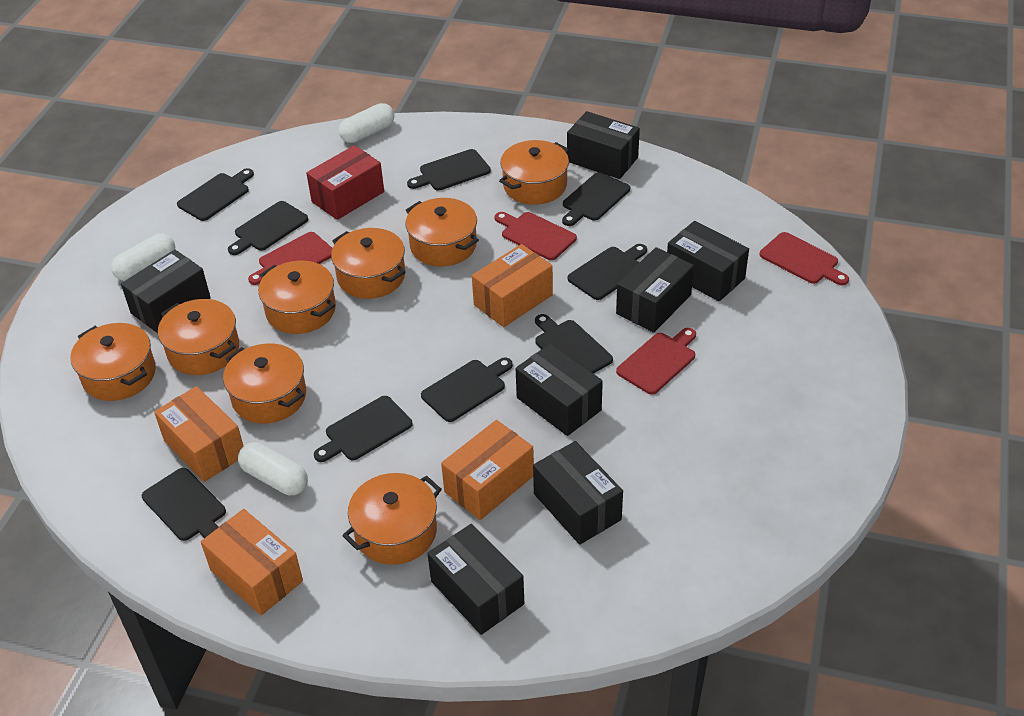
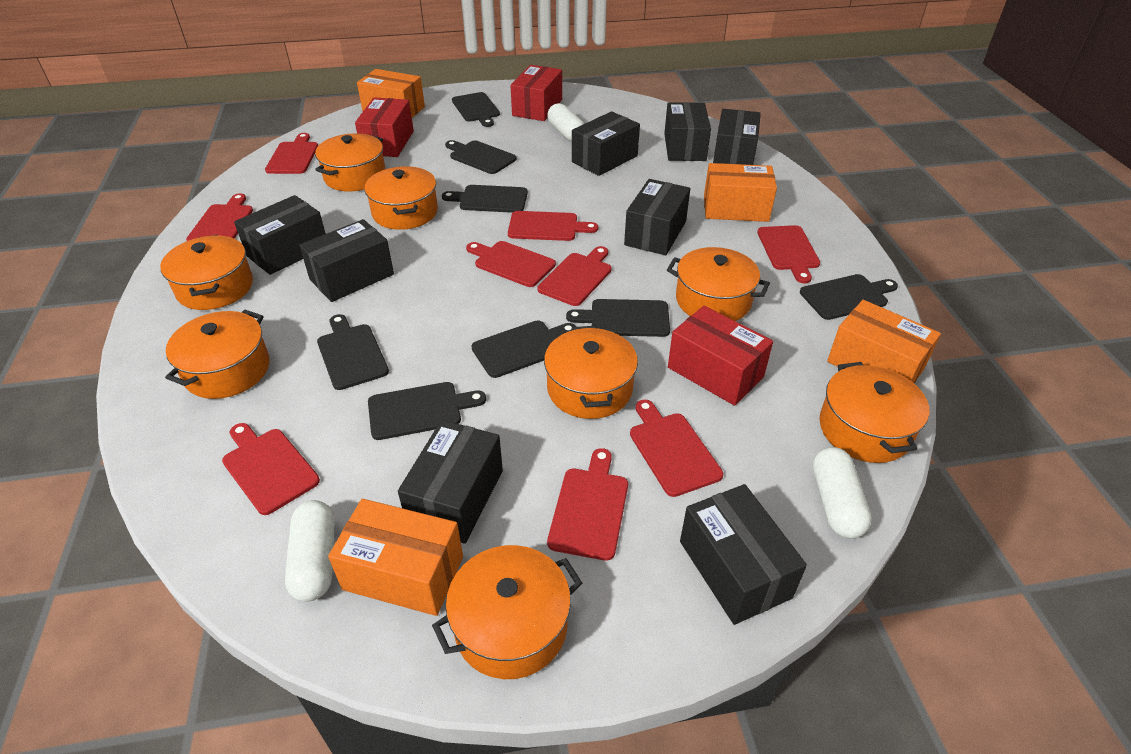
black box: [121,250,211,333] [427,524,524,635] [515,343,603,436] [533,441,623,545] [567,111,640,179] [616,247,694,333] [667,221,749,302] = 7 -> [234,195,326,275] [299,219,394,302] [398,420,503,544] [572,111,640,176] [624,179,690,255] [664,102,711,161] [680,484,807,625] [713,109,761,165] = 8
black cutting board: [142,468,226,541] [177,168,254,221] [228,201,308,255] [314,396,412,462] [407,149,491,191] [421,357,513,422] [535,314,613,374] [562,172,630,226] [568,244,647,300] = 9 -> [317,314,389,390] [368,382,486,440] [442,185,528,213] [445,140,517,174] [452,92,500,127] [472,321,576,378] [566,299,670,337] [800,274,898,320] = 8
red box: [306,145,384,220] = 1 -> [355,97,414,157] [511,65,562,121] [668,306,773,406] = 3
red cutting board: [248,232,333,285] [495,212,577,260] [616,328,696,395] [760,232,849,285] = 4 -> [186,193,253,241] [222,423,320,515] [265,133,318,174] [466,241,556,287] [508,211,598,241] [538,246,612,306] [547,448,628,561] [630,399,723,497] [757,225,820,283] = 9

